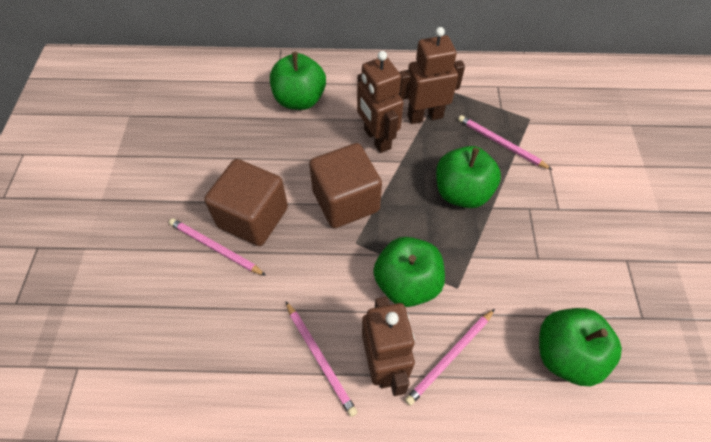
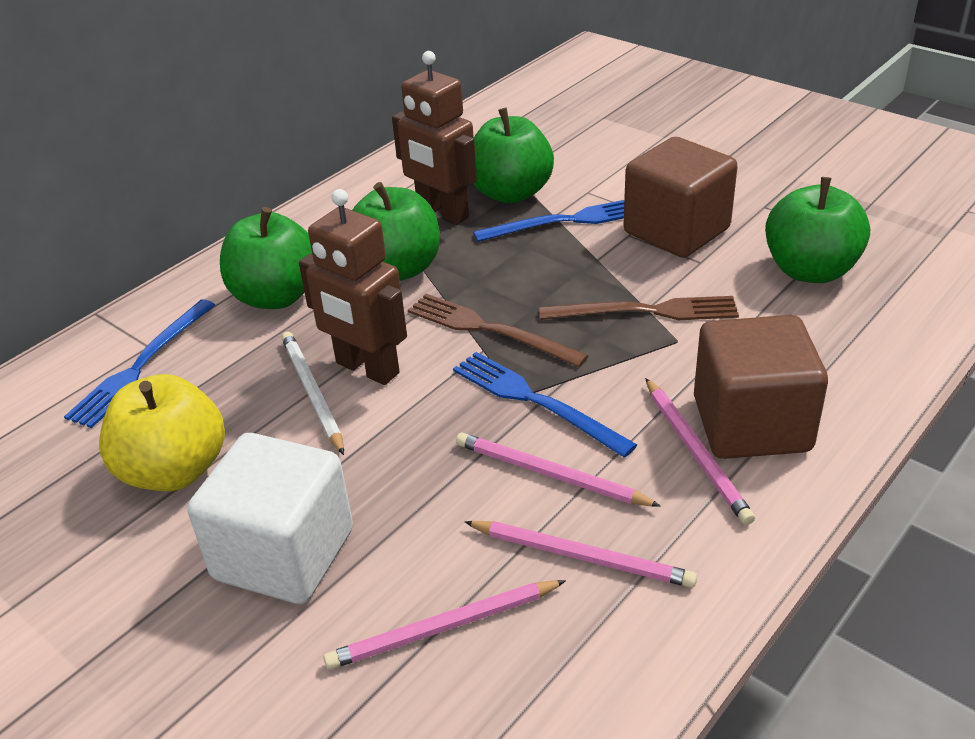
blue fork: none = 0 -> [64,299,215,428] [453,352,637,458] [473,200,624,242] = 3
brown fork: none = 0 -> [408,294,589,367] [539,296,739,320] = 2
brown robot: [357,51,404,153] [362,297,415,396] [399,27,465,124] = 3 -> [299,189,407,385] [392,51,477,225] = 2
white cube: none = 0 -> [187,433,353,604] = 1
white pencil: none = 0 -> [281,331,344,455] = 1
yellow apple: none = 0 -> [99,374,225,491] = 1

